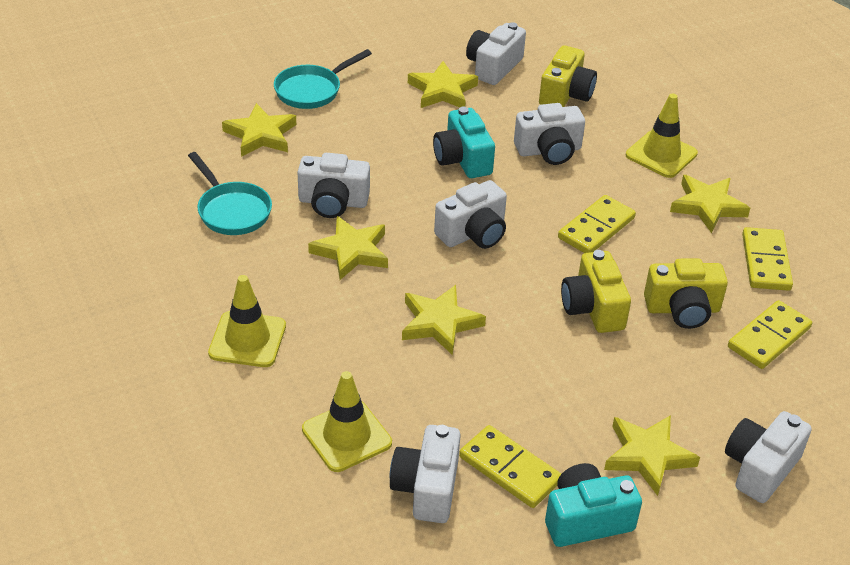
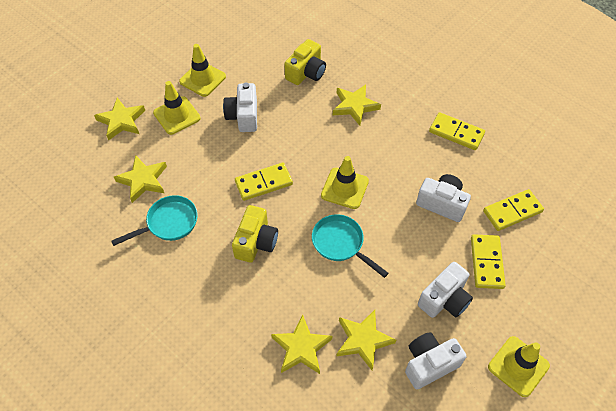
turquoise camera: [433,107,495,178] [545,463,642,547] = 2 -> none = 0
white camera: [298,153,370,218] [390,425,461,523] [434,180,507,249] [466,22,526,85] [514,103,585,165] [725,411,812,503] = 6 -> [223,83,257,132] [405,332,466,389] [416,174,471,222] [418,262,473,318] = 4
yellow camera: [539,45,597,107] [561,250,631,333] [644,258,728,329] = 3 -> [232,205,278,263] [284,39,326,85] = 2
yellow star: [222,103,296,157] [308,216,388,280] [402,285,486,355] [408,61,478,108] [604,415,700,496] [670,175,750,233] = 6 -> [94,98,145,141] [114,155,167,203] [271,314,332,374] [333,85,381,126] [336,310,396,370] = 5
yellow traffic cone: [208,275,286,367] [302,371,392,472] [626,94,698,178] = 3 -> [153,81,201,135] [179,44,226,97] [321,156,369,209] [488,336,550,397] = 4

